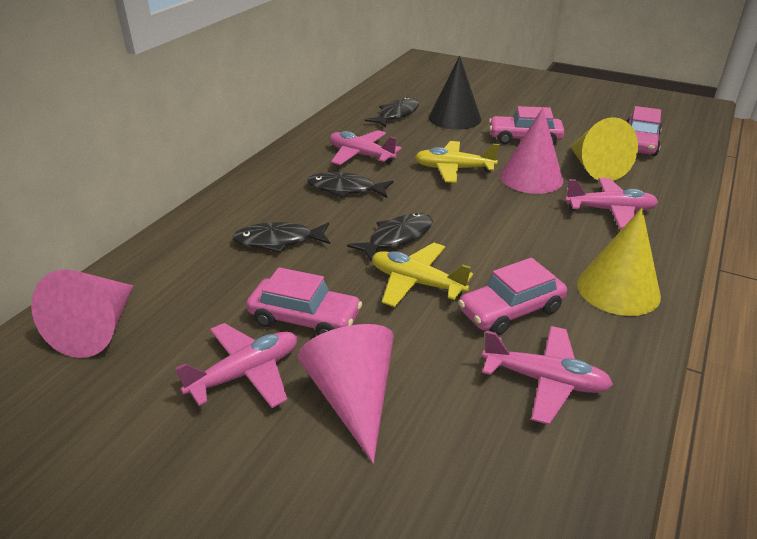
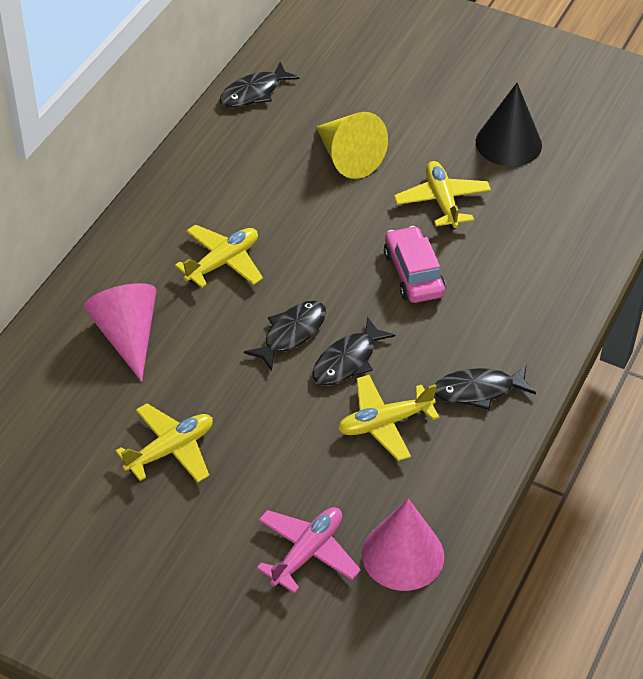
pink car: [246,267,363,336] [458,258,567,335] [489,106,565,145] [626,106,662,156] = 4 -> [384,226,446,303] = 1
pink cone: [31,269,133,358] [297,324,394,463] [500,108,563,194] = 3 -> [83,283,157,382] [362,498,444,591] = 2
pink plane: [175,323,297,408] [330,130,402,165] [482,326,613,425] [565,178,658,229] = 4 -> [257,507,361,593] = 1
yellow cone: [570,117,638,181] [577,208,661,316] = 2 -> [316,112,388,179] = 1
yellow plane: [372,243,473,307] [415,141,500,183] = 2 -> [115,403,213,483] [175,224,263,288] [338,375,439,461] [394,161,491,230] = 4

